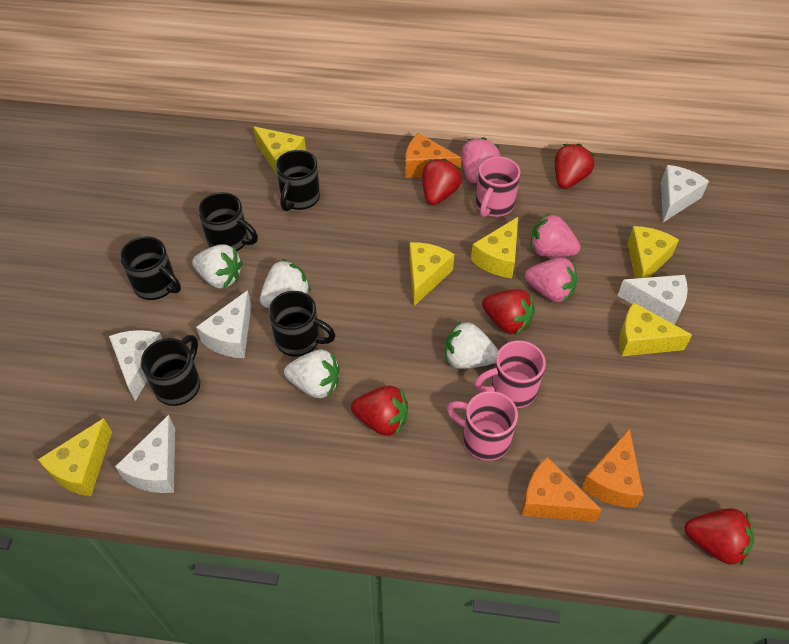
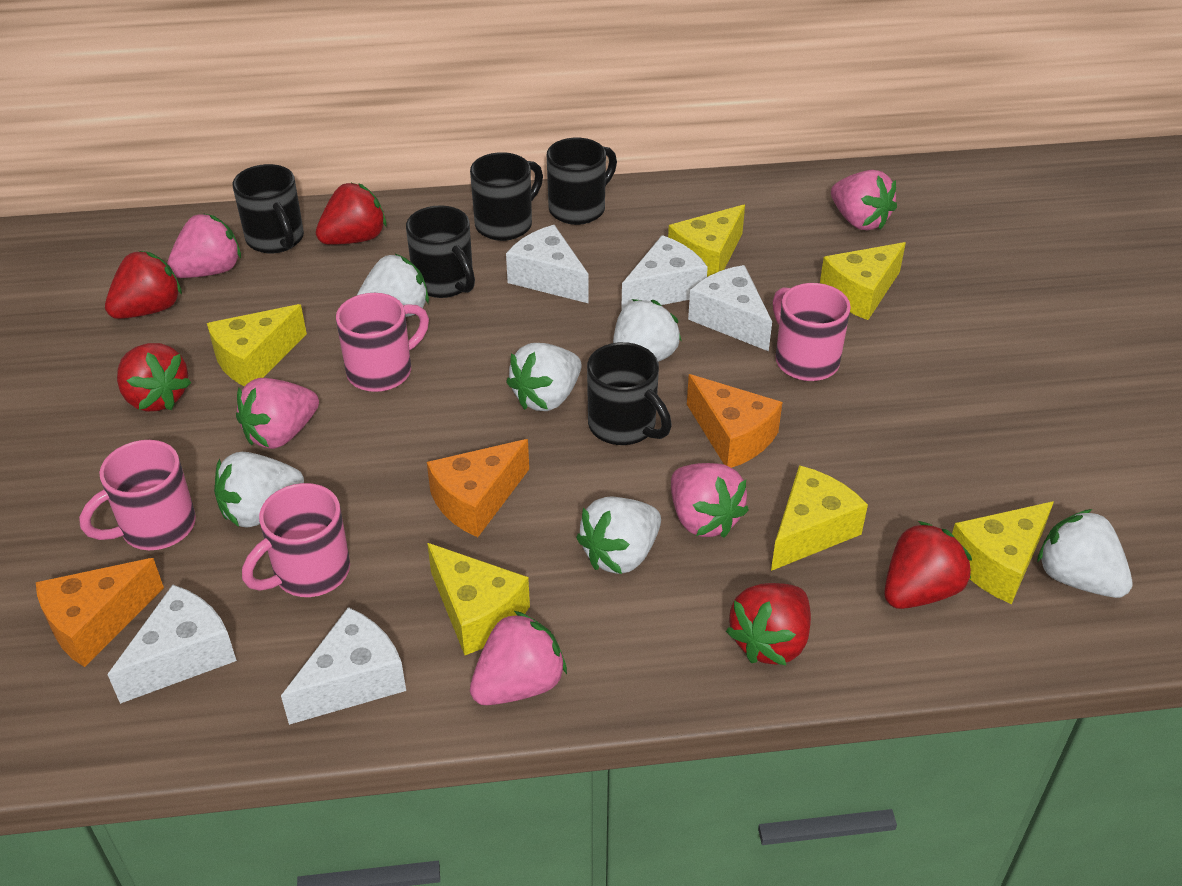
pink mug: [447,391,518,461] [474,340,546,408] [476,156,521,217] = 3 -> [79,440,196,550] [242,483,350,597] [336,293,429,392] [773,283,851,381] = 4
pink strawberry: [461,137,501,184] [525,258,577,302] [530,213,581,257] = 3 -> [167,213,241,278] [236,378,319,449] [470,611,567,705] [671,463,749,538] [831,170,897,230] = 5
white strawberry: [192,244,243,289] [260,259,311,308] [284,349,340,398] [445,321,498,369] = 4 -> [214,452,304,528] [357,254,429,317] [506,343,582,411] [576,496,661,574] [613,299,682,362] [1037,509,1132,598] = 6

